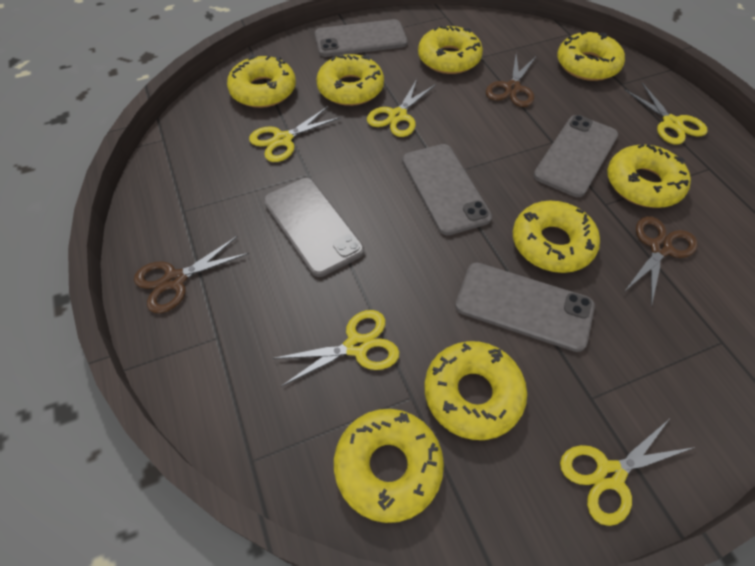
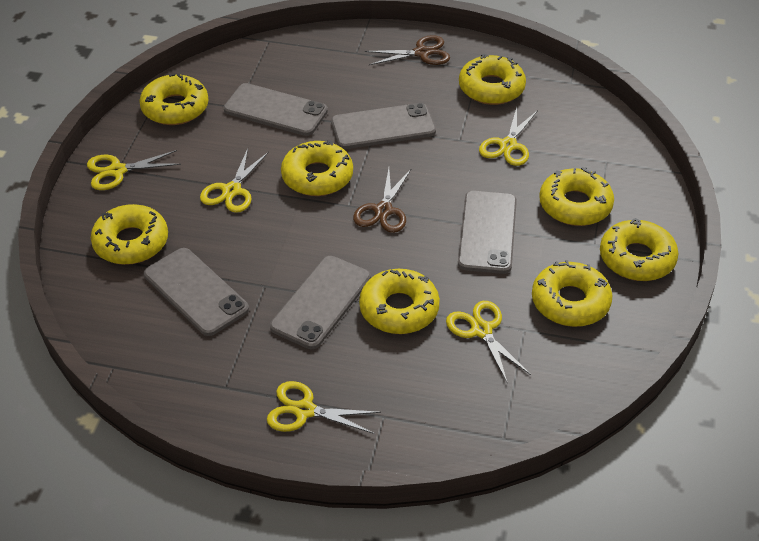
brown scissors: [134,236,249,313] [486,54,536,107] [624,216,698,307] = 3 -> [353,168,411,233] [365,35,450,65] = 2

